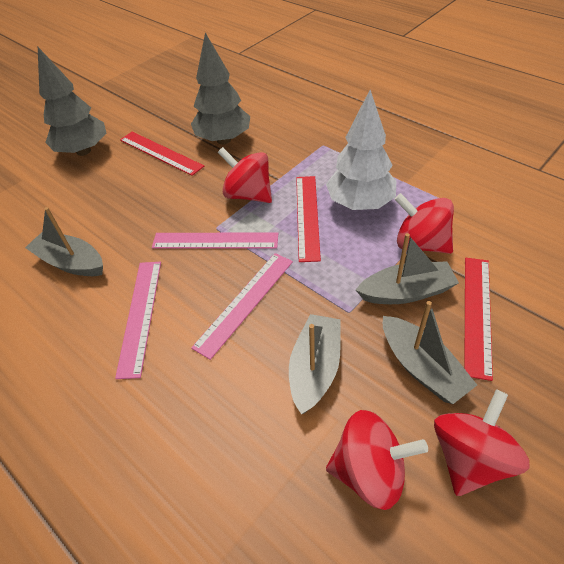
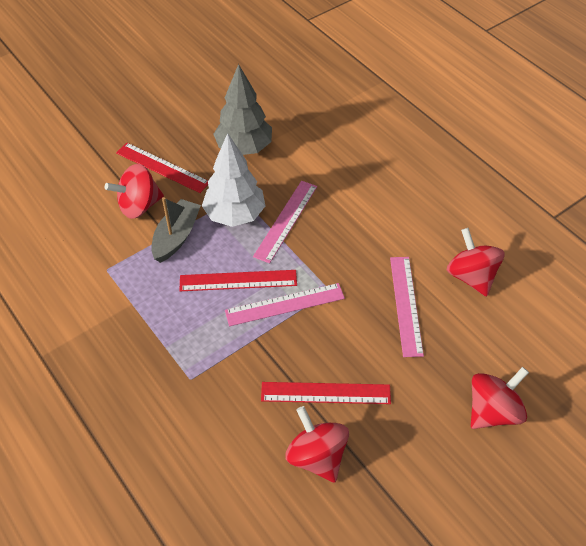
grey boat: [25,207,103,276] [289,314,341,414] [356,233,459,304] [383,301,477,404] = 4 -> [151,197,201,263] = 1
grey tree: [38,47,106,156] [191,33,250,144] = 2 -> [214,64,272,155] = 1

